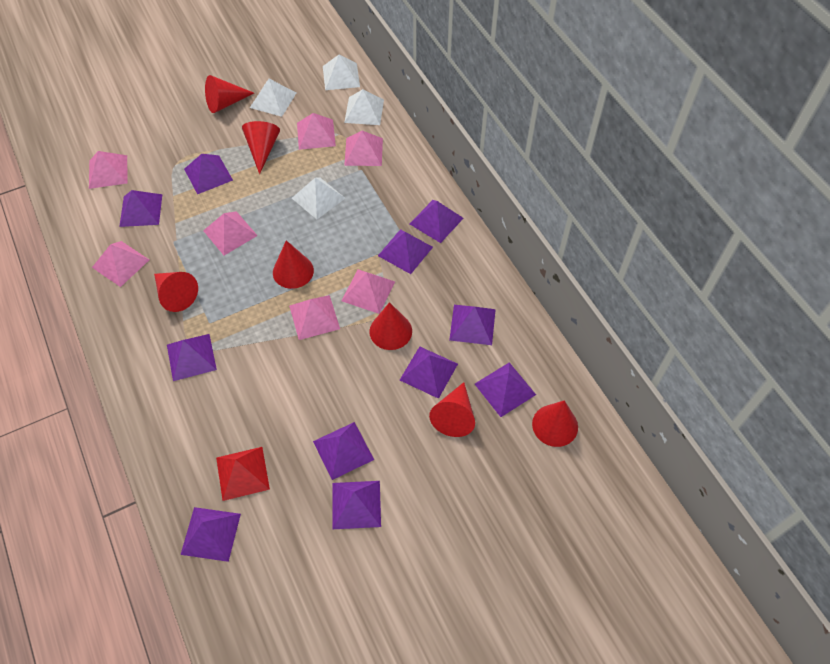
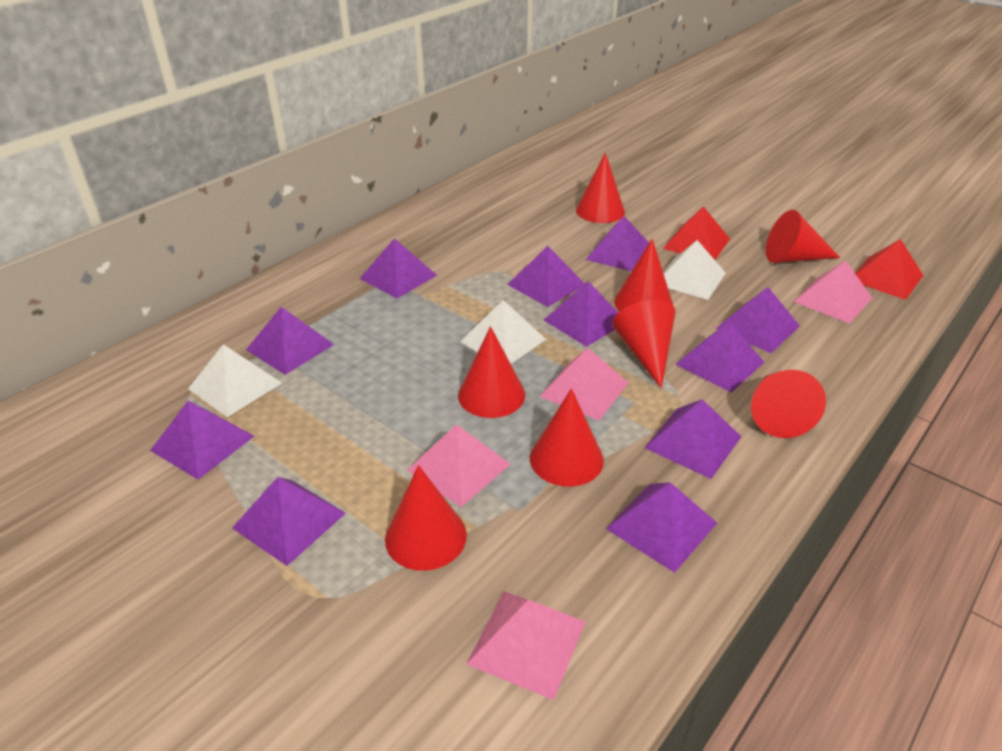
pink pyramid: [89,151,128,189] [92,241,149,287] [203,211,258,255] [289,295,340,340] [297,113,336,150] [342,269,395,314] [344,131,383,166] = 7 -> [407,424,511,507] [467,592,585,700] [539,348,629,421] [794,260,872,324] = 4
red cone: [154,272,198,312] [205,75,254,113] [242,121,280,174] [273,240,314,289] [369,302,412,350] [429,382,475,437] [532,400,578,447] = 7 -> [385,465,467,571] [458,326,525,418] [530,388,604,487] [576,153,625,223] [612,300,676,388] [614,239,673,311] [751,370,826,438] [766,210,840,263] = 8
red pyramid: [216,447,270,501] = 1 -> [663,206,730,260] [855,239,924,300] = 2
white pyramid: [250,79,296,117] [292,177,345,219] [323,55,360,90] [344,89,384,125] = 4 -> [188,344,282,417] [460,300,546,364] [663,240,726,300] = 3

